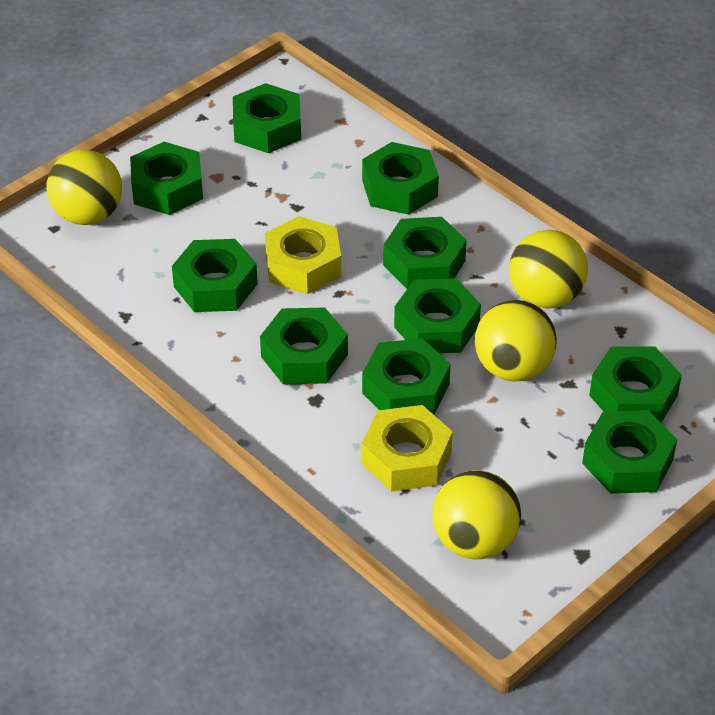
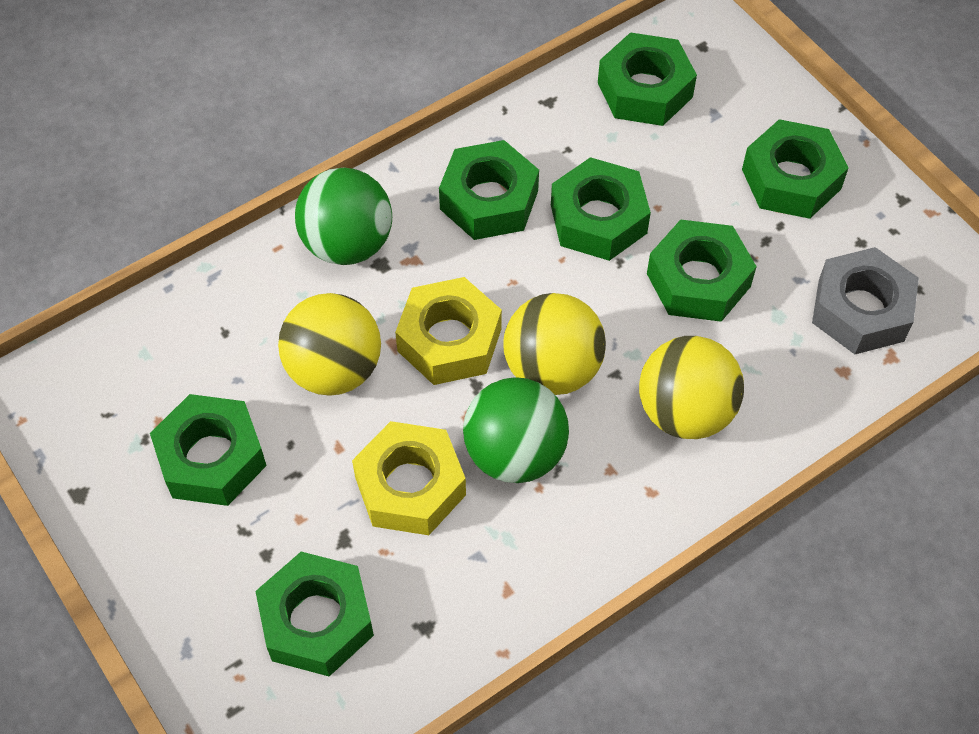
green ball: none = 0 -> [295,167,392,265] [463,377,569,483] = 2
green nut: [130,142,203,215] [172,239,258,312] [233,83,301,153] [260,307,348,384] [362,142,439,215] [362,338,451,415] [383,217,467,289] [394,278,481,353] [582,410,677,494] [589,346,682,423] = 10 -> [150,394,267,506] [255,552,374,676] [439,140,539,240] [551,157,651,261] [598,32,697,126] [647,219,757,322] [742,119,848,219] = 7
grey nut: none = 0 -> [812,247,919,354] = 1
yellow ball: [47,150,122,225] [432,470,521,559] [475,300,557,381] [509,230,588,308] = 4 -> [278,293,381,396] [503,293,606,395] [639,336,744,439] = 3

